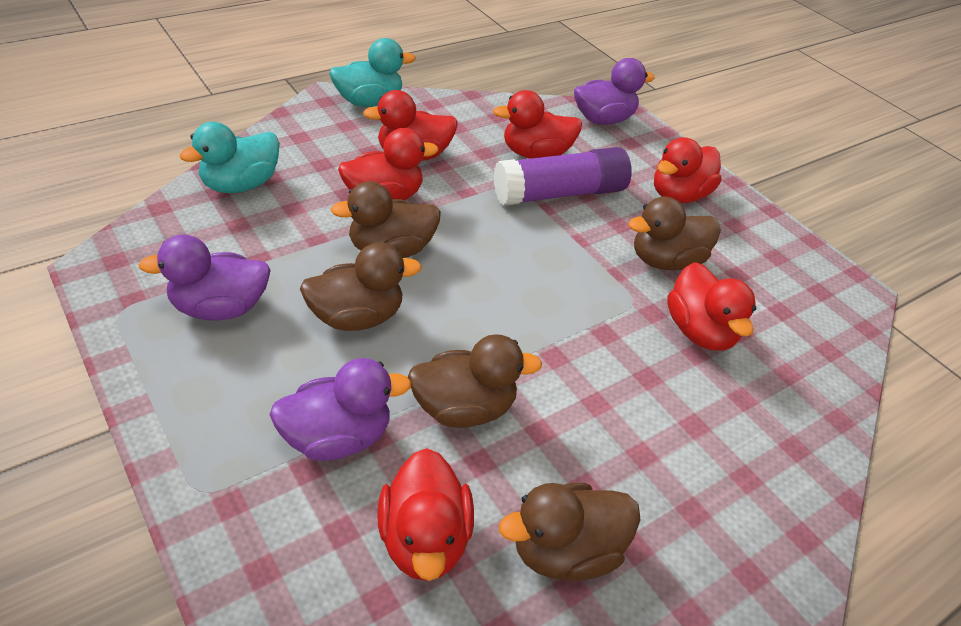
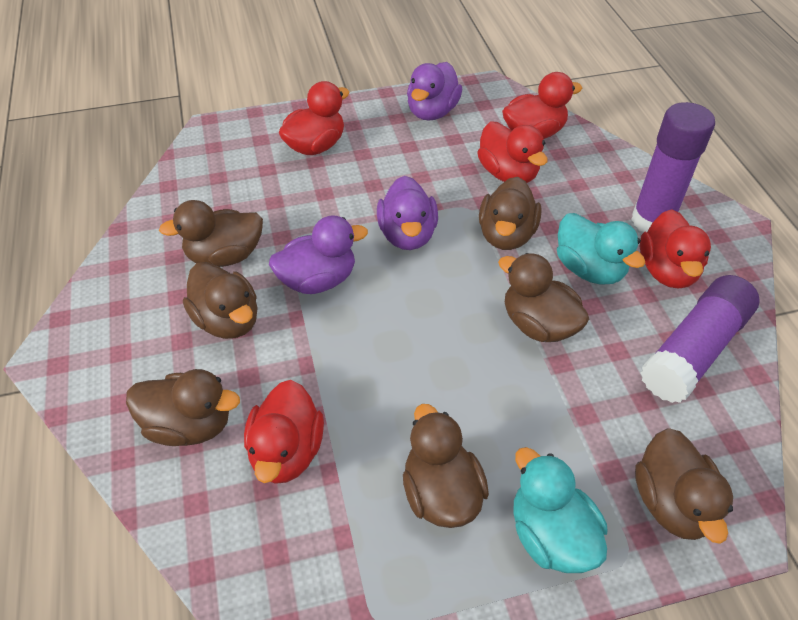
brown duck: [300,242,422,331] [330,181,441,258] [408,334,542,428] [499,483,640,580] [628,197,721,271] = 5 -> [126,369,240,446] [159,200,263,267] [183,262,258,339] [403,404,489,528] [479,177,541,250] [498,253,589,342] [635,428,733,544] = 7
purple glue stick: [494,147,632,206] = 1 -> [631,102,715,232] [640,275,759,403] = 2
red duck: [338,128,438,200] [363,90,458,161] [377,448,474,581] [493,90,582,159] [654,137,722,203] [667,262,756,351] = 6 -> [244,380,324,484] [279,81,349,155] [477,121,548,183] [502,72,582,139] [640,209,711,288] = 5

